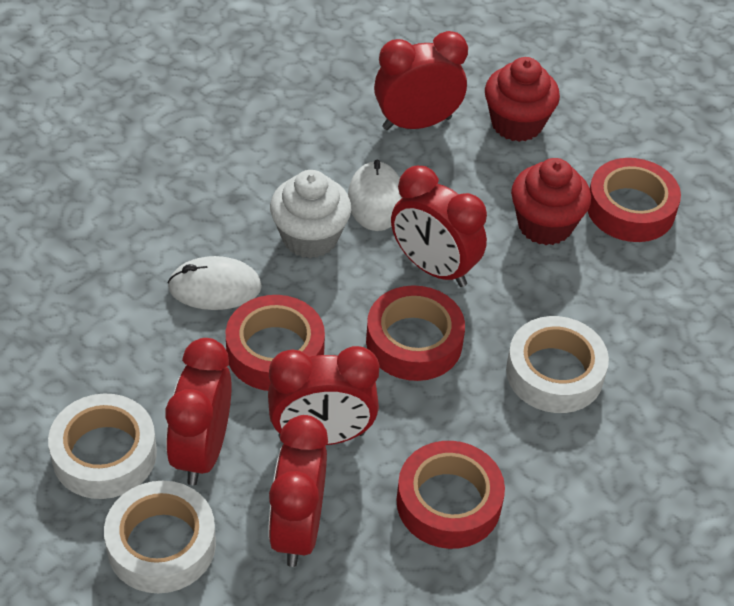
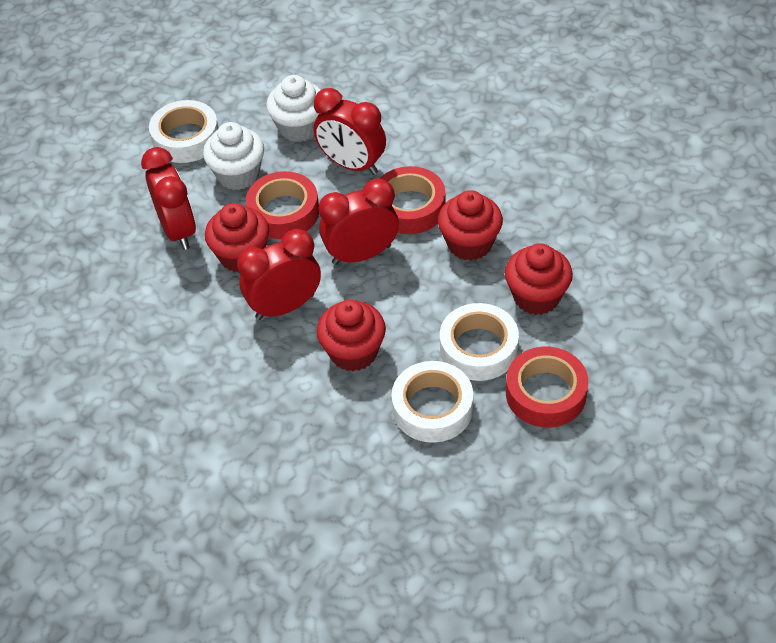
red clock: [166,338,232,485] [268,346,379,445] [268,415,328,567] [374,31,468,130] [391,166,487,287] = 5 -> [141,147,196,250] [237,229,321,320] [313,88,386,175] [319,179,399,265] = 4
red cupcake: [485,57,560,142] [511,158,591,245] = 2 -> [205,203,269,272] [317,300,386,372] [438,190,503,261] [505,243,573,315] = 4
red tape: [226,295,325,391] [366,285,465,381] [396,441,505,549] [588,158,681,242] = 4 -> [246,171,319,239] [380,166,446,234] [506,347,588,428] = 3
white cupcake: [270,170,351,258] = 1 -> [203,122,264,190] [266,75,321,142] = 2
white mouse: [168,256,262,310] [348,160,403,231] = 2 -> none = 0

